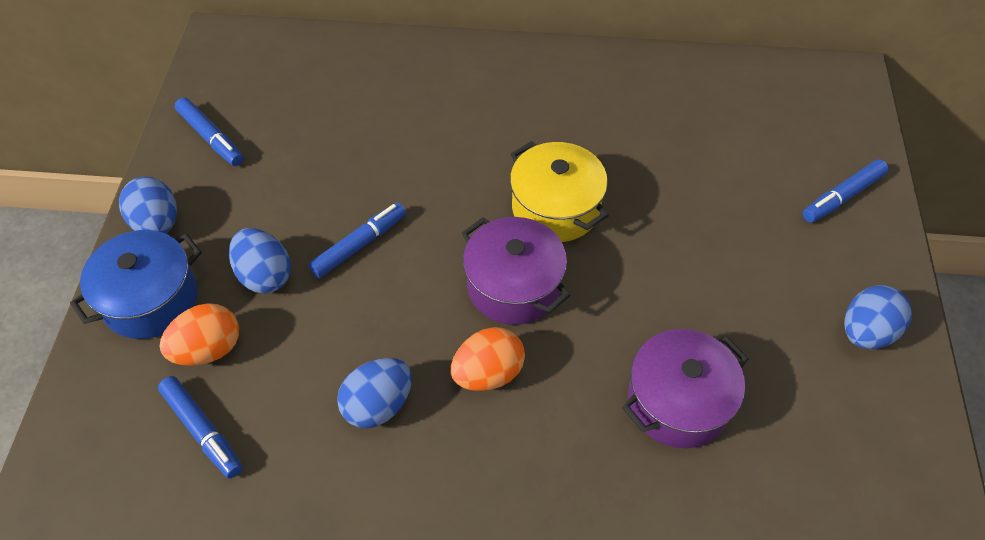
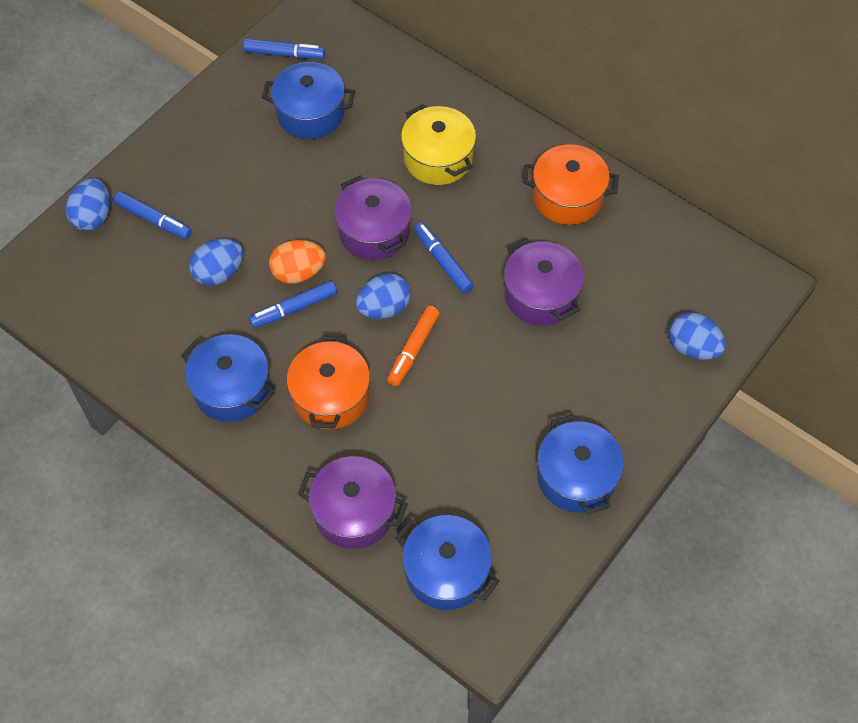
blue pot: [70,230,202,339] = 1 -> [181,334,275,422] [262,62,355,139] [396,515,499,610] [537,414,624,514] = 4
orange egg: [160,303,239,366] [451,327,525,391] = 2 -> [269,240,326,284] = 1
orange marker: none = 0 -> [387,306,440,386] = 1
orange pot: none = 0 -> [287,335,370,429] [523,144,619,225] = 2
purple pot: [462,217,571,325] [622,329,748,448] = 2 -> [298,456,408,549] [334,176,412,260] [504,238,584,326] = 3

